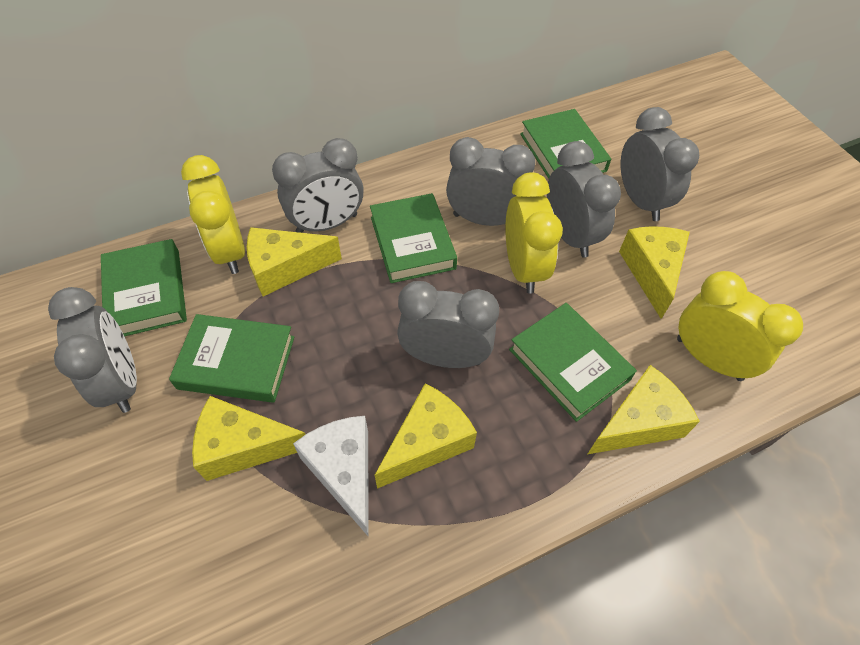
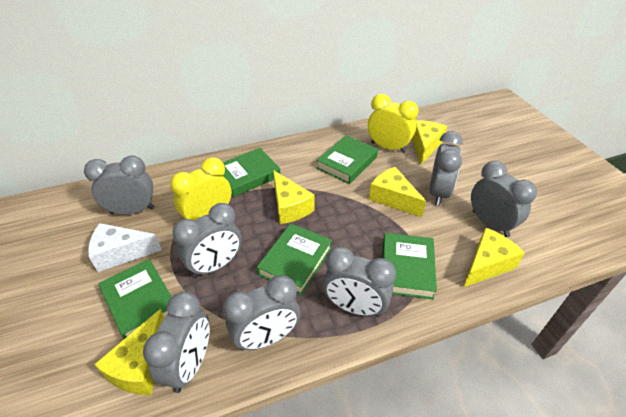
grey clock: [48,287,137,413] [272,138,363,233] [397,281,499,368] [446,137,535,226] [547,141,621,258] [621,107,699,221] = 6 -> [84,155,155,214] [143,291,210,393] [172,203,242,278] [223,275,300,351] [323,247,396,317] [430,131,463,206] [471,161,537,237] = 7
yellow clock: [181,155,245,274] [505,172,563,294] [677,271,803,381] = 3 -> [170,157,231,220] [368,94,418,153] = 2

